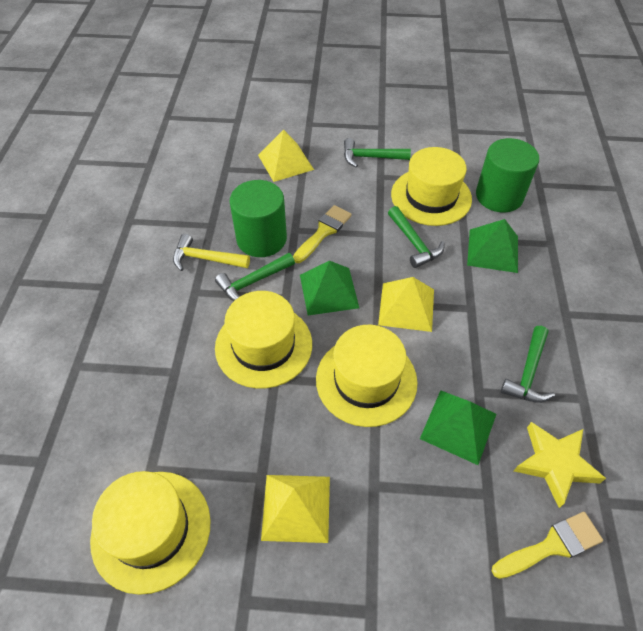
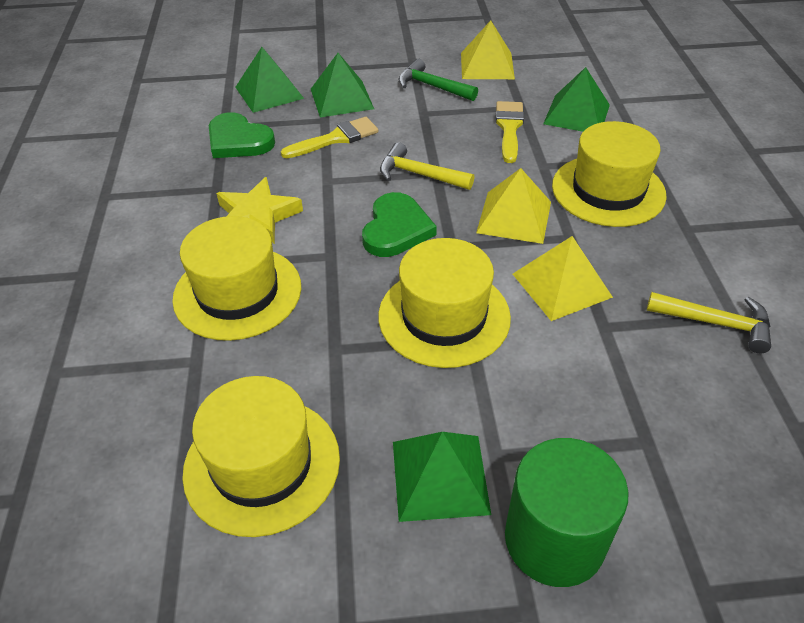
green cylinder: [230,180,287,257] [476,138,539,212] = 2 -> [505,438,629,587] = 1
green hammer: [215,253,295,301] [344,138,411,167] [388,206,445,268] [501,326,555,403] = 4 -> [398,59,478,101] = 1
green heart: none = 0 -> [209,112,275,158] [362,192,437,257] = 2
green pyramid: [300,261,359,316] [420,390,496,465] [467,219,518,273] = 3 -> [235,47,304,113] [311,53,374,118] [393,432,491,522] [543,67,610,132] = 4
yellow hammer: [173,234,250,271] = 1 -> [380,142,474,190] [647,292,771,353] = 2

